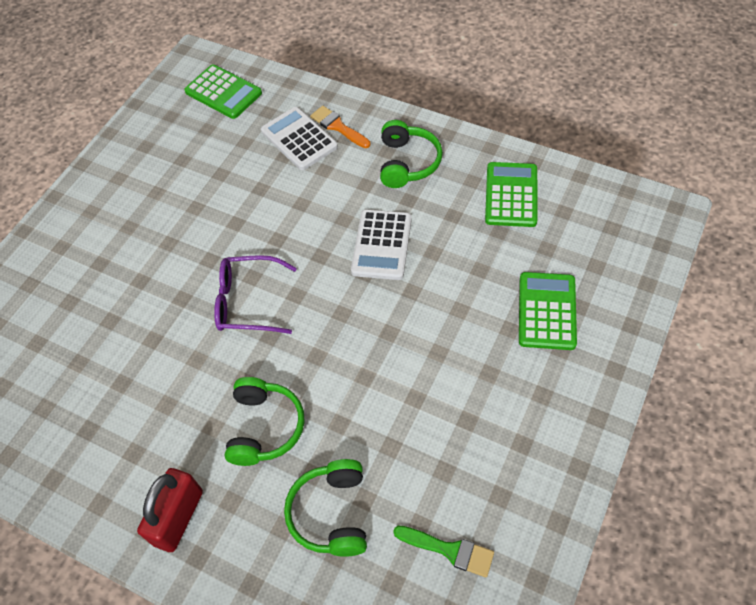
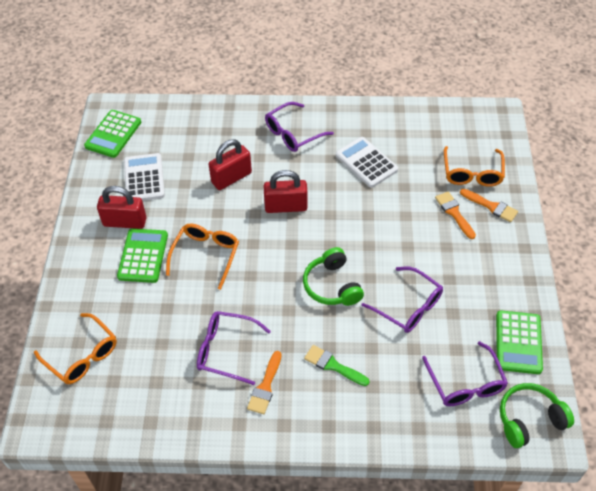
green headphones: [225,377,305,466] [284,459,367,557] [380,120,443,188] = 3 -> [303,247,364,306] [500,383,574,448] = 2
orange brush: [310,106,370,148] = 1 -> [247,351,281,414] [435,192,476,239] [460,189,518,222] = 3
orange glasses: none = 0 -> [34,313,117,384] [166,224,239,290] [444,146,505,187] = 3
purple glasses: [214,255,297,334] = 1 -> [197,311,271,385] [265,102,334,152] [361,266,443,333] [422,341,508,406] = 4
red padlock: [137,468,203,552] = 1 -> [97,186,146,229] [209,140,252,190] [264,170,308,213] = 3

